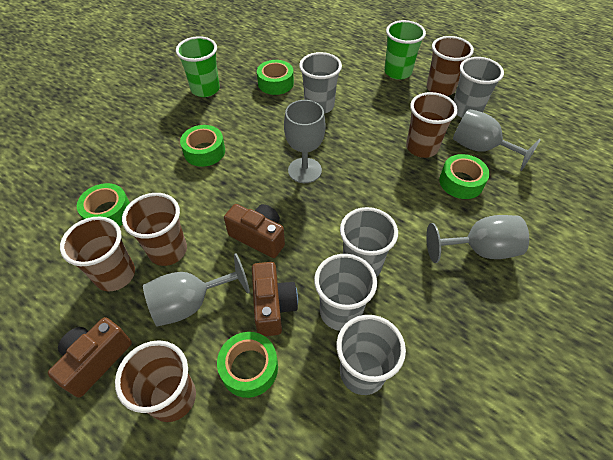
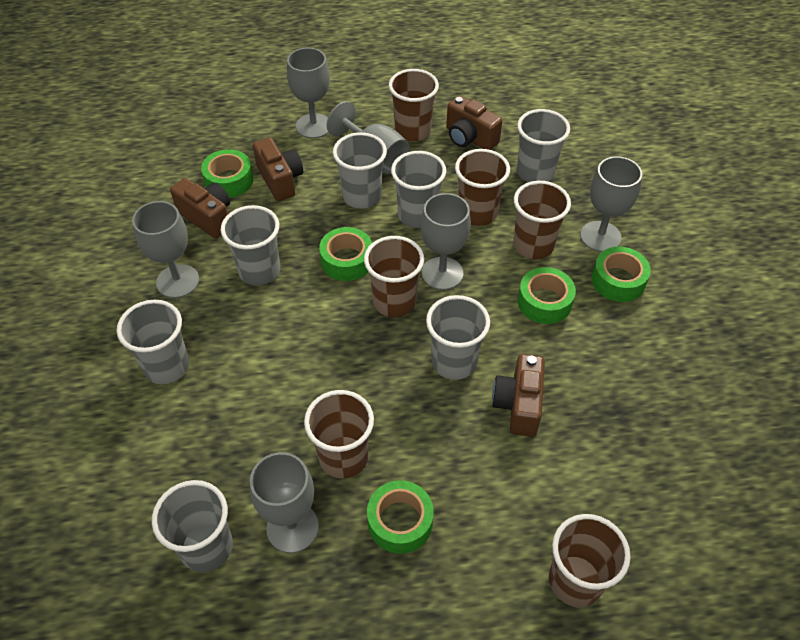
brown camera: [48,317,132,398] [224,204,285,258] [252,262,298,336] = 3 -> [170,178,230,239] [253,137,303,201] [446,96,503,150] [492,354,545,437] = 4
brown cup: [60,217,135,291] [115,340,196,422] [122,193,187,266] [406,92,458,158] [427,36,474,96] = 5 -> [304,390,374,479] [364,236,424,317] [389,69,439,142] [455,149,510,226] [513,181,571,259] [549,514,631,607] = 6
green cup: [176,36,220,97] [384,20,426,80] = 2 -> none = 0
grey cup: [299,52,342,114] [314,254,377,331] [336,315,406,395] [340,207,398,277] [454,57,504,118] = 5 -> [117,300,189,384] [152,480,233,572] [221,205,280,285] [333,132,387,209] [391,151,446,228] [426,295,490,380] [517,109,570,182] = 7
grey goblet: [143,253,250,327] [284,100,326,183] [426,215,529,263] [453,109,541,171] = 4 -> [132,201,199,298] [250,452,319,553] [287,48,330,138] [327,101,410,174] [421,193,471,290] [580,156,642,252] = 6

